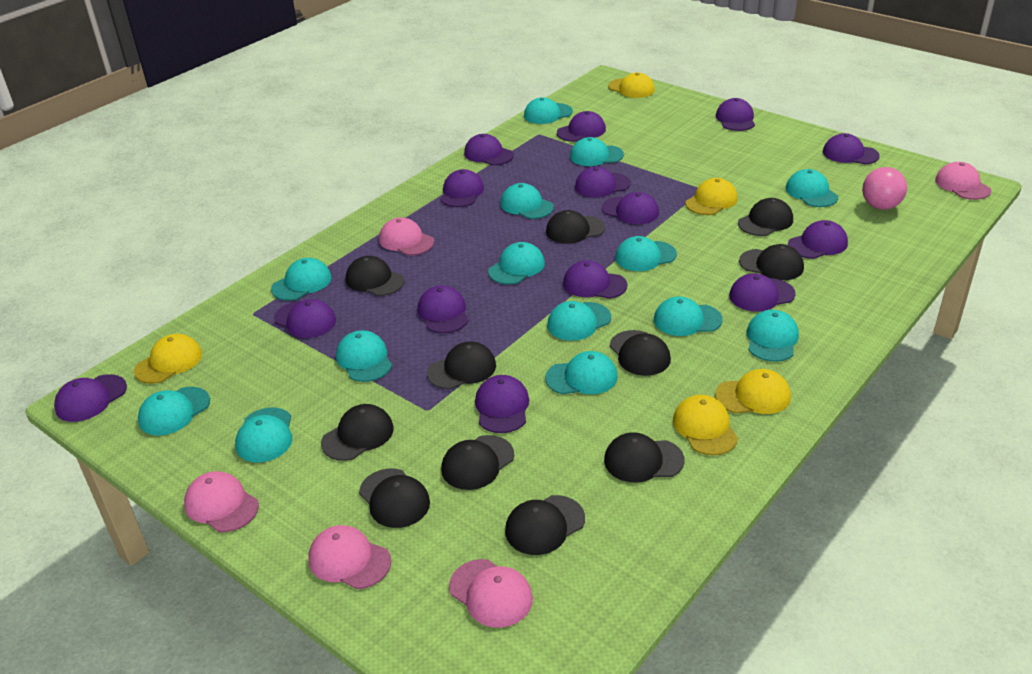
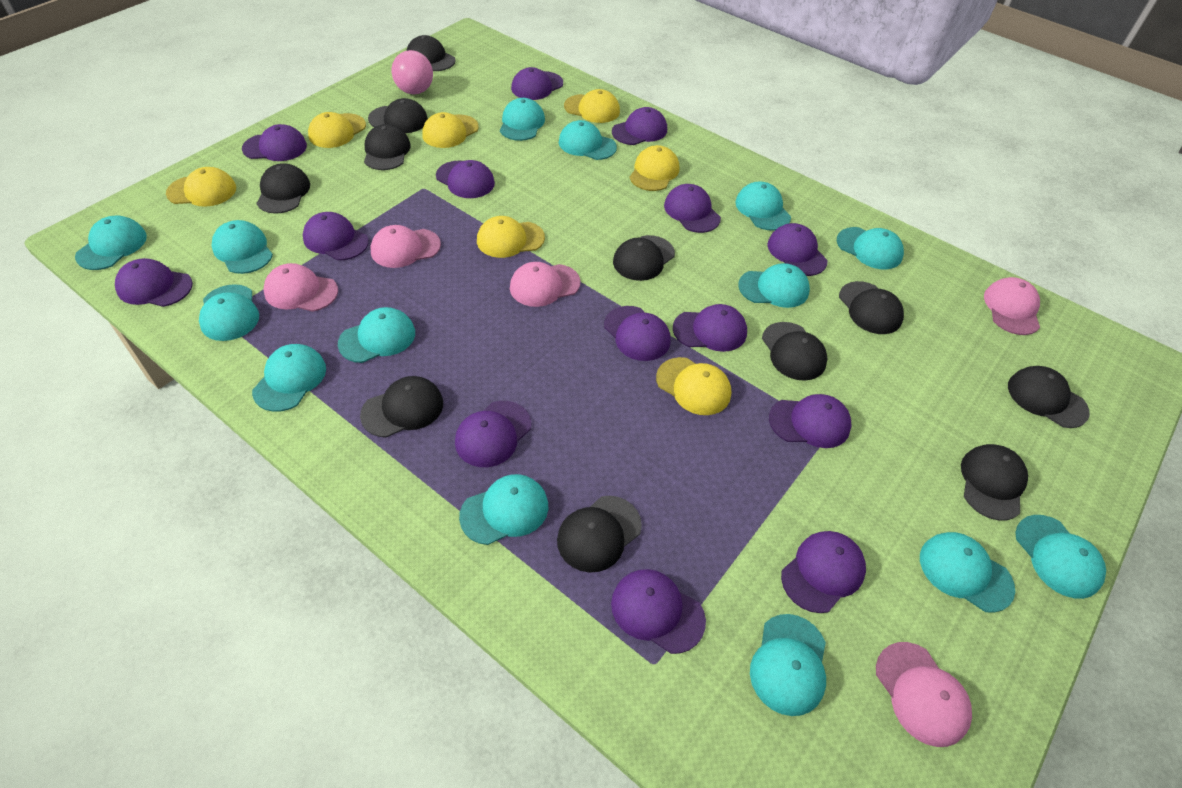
yellow cap: [134,334,202,384] [608,73,655,98] [673,395,738,455] [686,178,738,215] [715,369,791,414] = 5 -> [166,167,236,207] [308,112,366,148] [422,112,479,148] [477,216,545,258] [564,89,620,123] [630,145,679,191] [656,357,732,415] = 7

